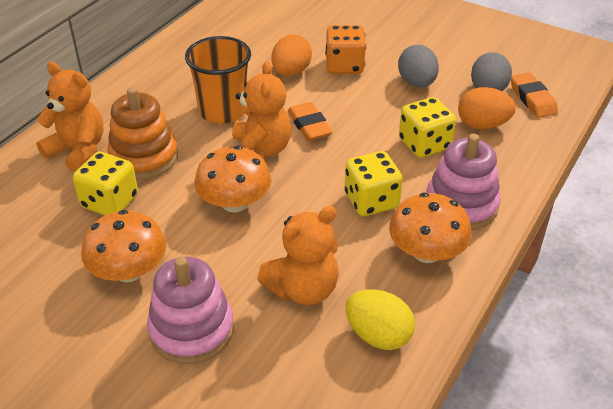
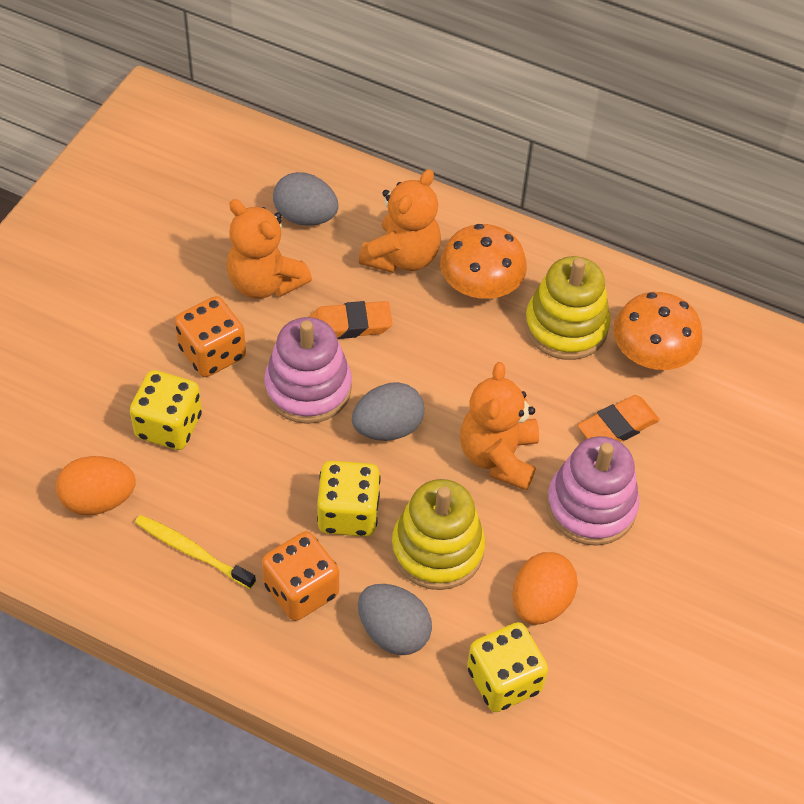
grey egg: [398,45,439,87] [471,52,512,91] = 2 -> [273,172,338,226] [352,382,424,441] [358,584,432,655] = 3
orange cup: [185,36,251,124] = 1 -> none = 0
orange dice: [325,25,366,74] = 1 -> [175,296,246,377] [262,531,339,621] = 2
orange mushroom: [81,210,167,282] [195,146,272,212] [389,193,472,263] = 3 -> [440,224,527,299] [613,292,703,370] = 2
orange stacking toy: [107,87,178,180] = 1 -> none = 0
yellow egg: [346,289,415,350] = 1 -> none = 0
yellow stacking toy: none = 0 -> [391,479,485,590] [525,256,610,360] = 2
yellow toothbrush: none = 0 -> [135,515,256,589] = 1

